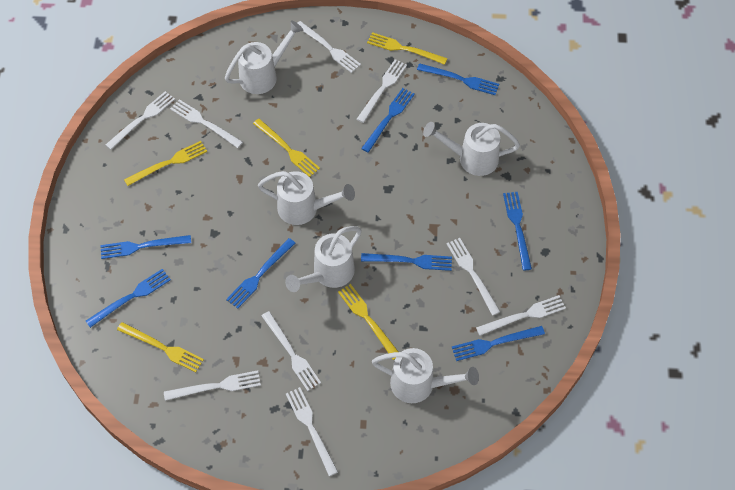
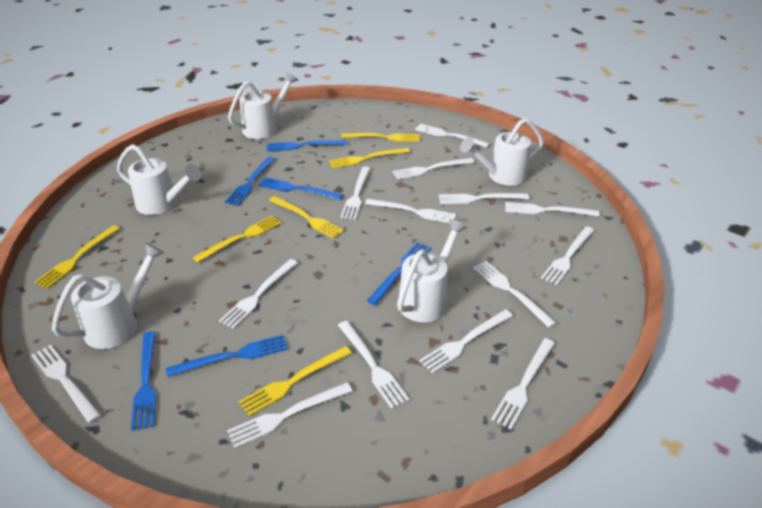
blue fork: [86,269,171,328] [100,235,191,259] [226,238,295,309] [361,88,415,153] [361,253,452,271] [417,63,499,95] [452,326,545,361] [503,192,532,271] = 8 -> [131,331,156,431] [166,335,288,377] [225,157,276,206] [258,177,343,200] [267,140,347,151] [367,242,431,305] = 6
white fork: [106,91,175,150] [164,370,261,401] [170,99,243,148] [262,311,321,391] [286,387,338,476] [297,21,361,73] [356,59,407,123] [447,238,500,316] [476,295,566,336] = 9 -> [31,345,101,423] [219,259,298,329] [227,382,352,448] [338,321,409,409] [340,167,371,220] [365,199,456,223] [392,158,474,180] [415,123,490,148] [419,309,513,373] [439,193,529,204] [473,261,556,328] [491,338,555,429] [505,202,599,216] [541,226,594,285] = 14
yellow fork: [117,322,204,373] [124,141,207,186] [253,119,320,177] [338,284,398,360] [367,32,448,65] = 5 -> [34,225,120,289] [192,215,282,263] [239,346,352,416] [269,196,344,239] [329,148,410,168] [341,133,420,142] = 6

